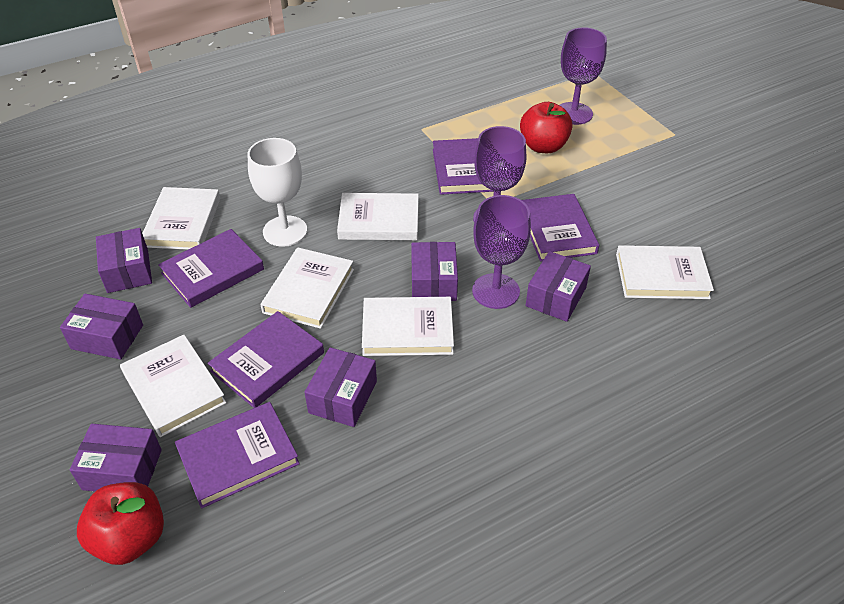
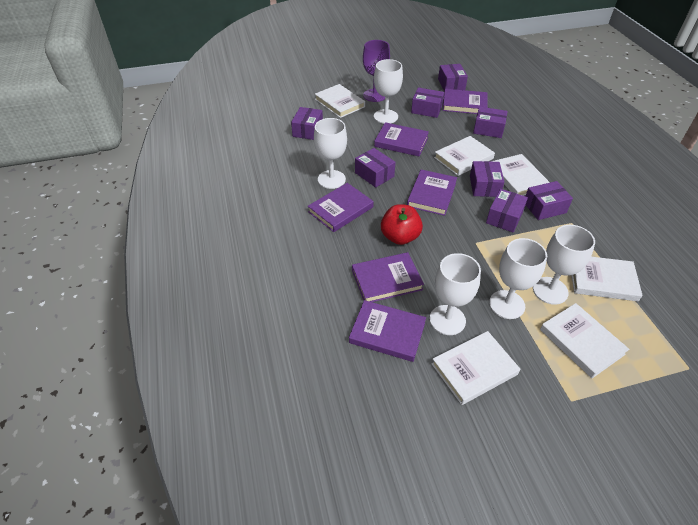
purple book: [158,229,264,308] [175,402,300,509] [208,311,324,408] [433,138,494,195] [522,194,599,262] = 5 -> [308,183,374,232] [349,300,426,362] [352,252,424,302] [374,122,429,156] [407,169,457,216] [443,89,488,114] = 6
purple box: [60,294,143,359] [70,424,162,491] [96,228,152,293] [305,347,377,427] [411,242,458,301] [526,251,591,322] = 6 -> [291,107,323,140] [355,148,396,188] [411,87,444,118] [438,64,468,91] [470,161,504,197] [473,107,508,138] [486,189,528,232] [526,181,573,220] = 8
purple goblet: [472,195,531,309] [473,126,526,222] [560,27,607,125] = 3 -> [363,40,390,102] = 1
red apple: [77,482,164,565] [520,102,573,153] = 2 -> [381,204,423,245] = 1
white goblet: [248,138,307,247] = 1 -> [314,118,347,189] [374,59,403,124] [430,253,481,335] [489,238,547,319] [533,225,595,305] = 5

